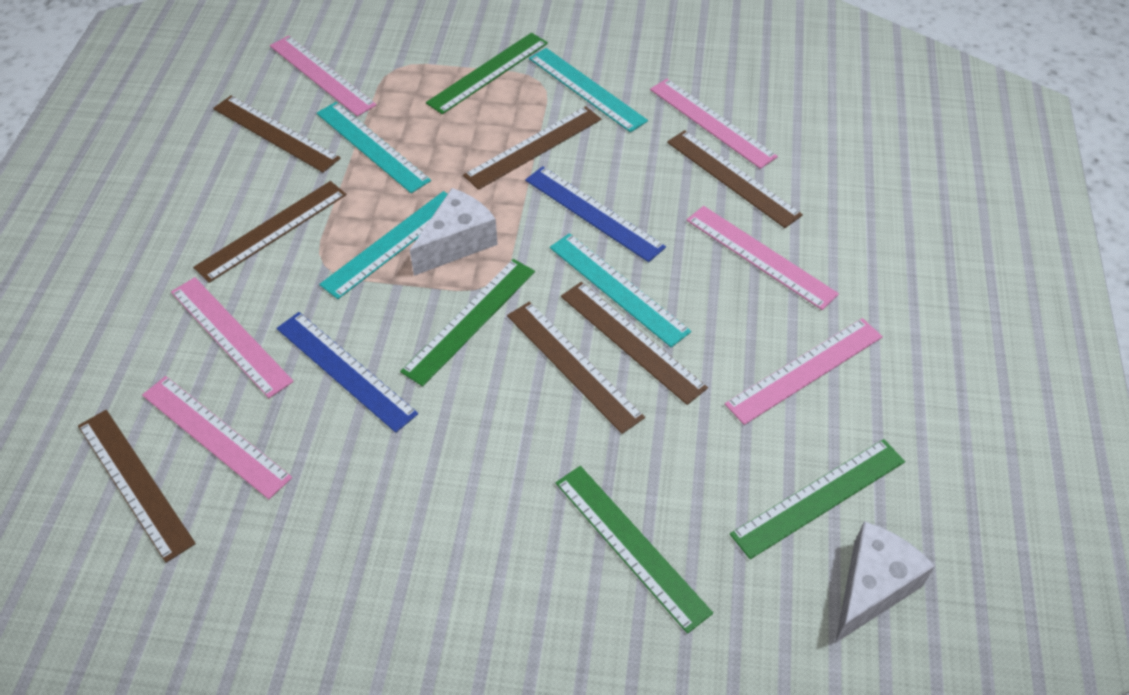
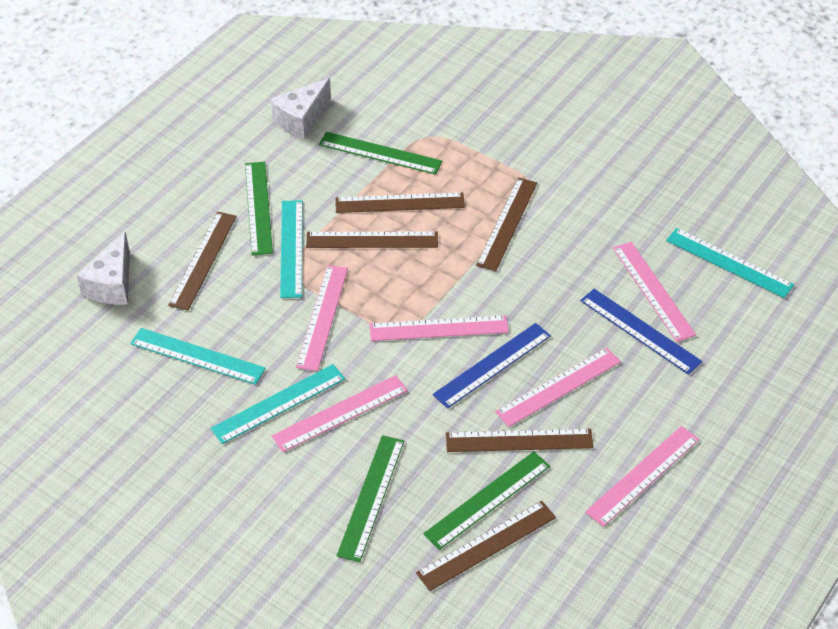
brown ruler: [78,410,196,562] [193,181,347,283] [213,95,341,172] [463,106,601,190] [507,302,645,434] [561,282,708,405] [667,130,803,228] = 7 -> [168,212,237,310] [306,232,438,248] [335,192,465,213] [416,501,556,591] [446,429,593,452] [476,178,537,271] = 6

